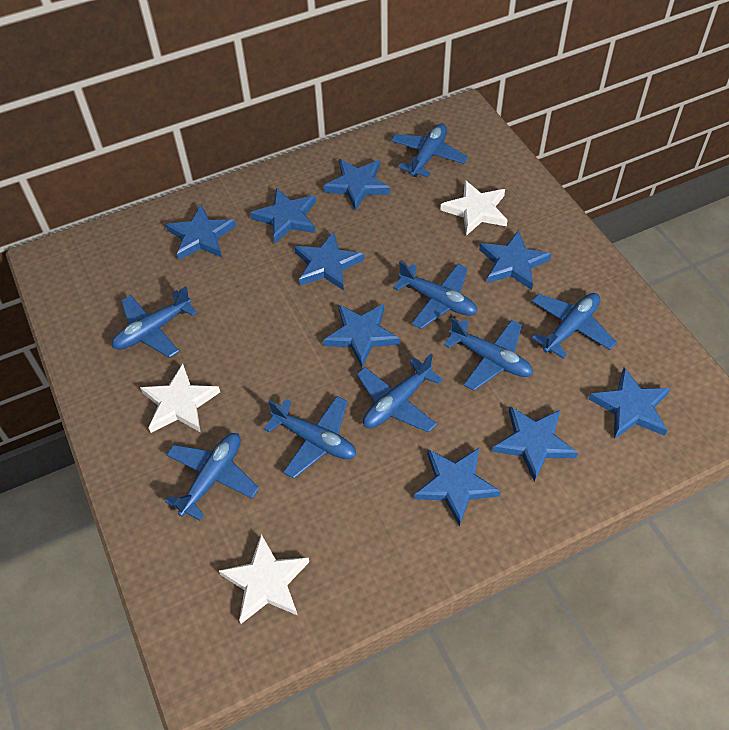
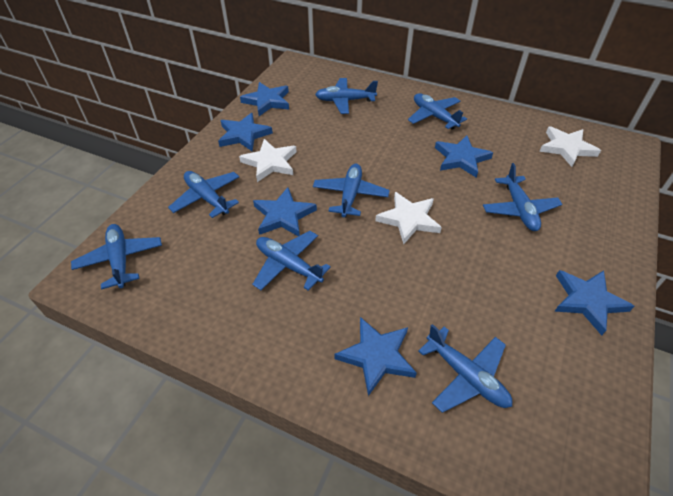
blue star: [166,205,236,260] [250,188,316,244] [294,231,364,290] [323,159,390,211] [323,304,400,367] [414,448,501,527] [479,230,551,290] [492,406,578,482] [589,368,671,439] = 9 -> [218,113,273,151] [240,82,289,116] [253,187,317,236] [334,317,417,396] [435,135,493,178] [554,270,634,335] = 6

